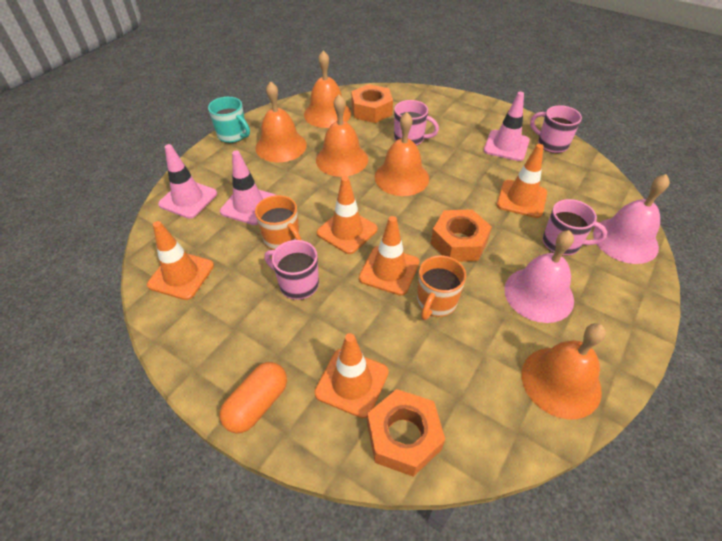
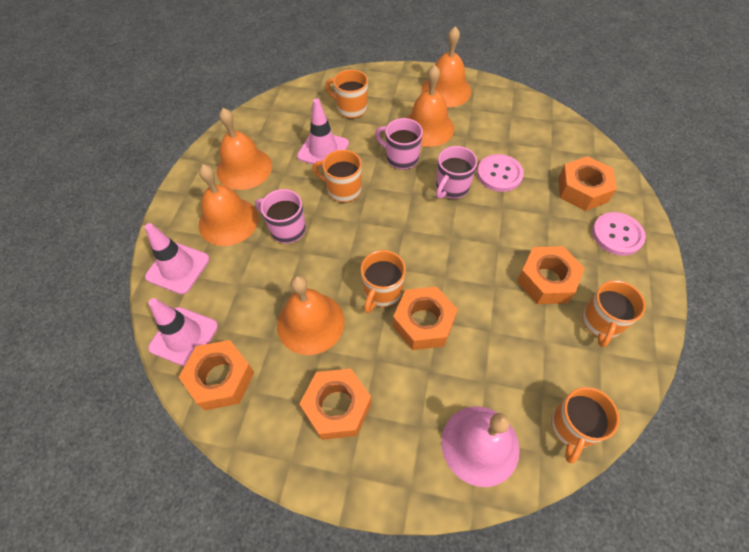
orange capsule: [220,362,287,434] = 1 -> none = 0
orange mug: [255,195,301,250] [417,255,466,320] = 2 -> [313,150,362,203] [325,69,368,119] [361,250,406,313] [551,387,620,463] [582,280,646,347] = 5
orange nut: [351,84,393,123] [367,389,445,477] [431,209,492,262] = 3 -> [179,340,255,410] [299,369,372,440] [393,286,458,350] [517,246,585,304] [558,156,617,211] = 5
orange traffic cone: [147,221,214,300] [314,333,389,419] [317,176,378,254] [359,216,420,296] [497,144,547,218] = 5 -> none = 0
pink bell: [504,230,574,323] [593,174,670,264] = 2 -> [441,406,520,487] = 1
pink button: none = 0 -> [477,154,524,192] [592,212,646,256] = 2
pink mug: [264,240,319,300] [394,100,439,146] [530,105,582,153] [543,199,607,256] = 4 -> [255,189,306,244] [375,118,423,170] [436,146,477,199] = 3
turquoise mug: [208,97,250,143] = 1 -> none = 0

